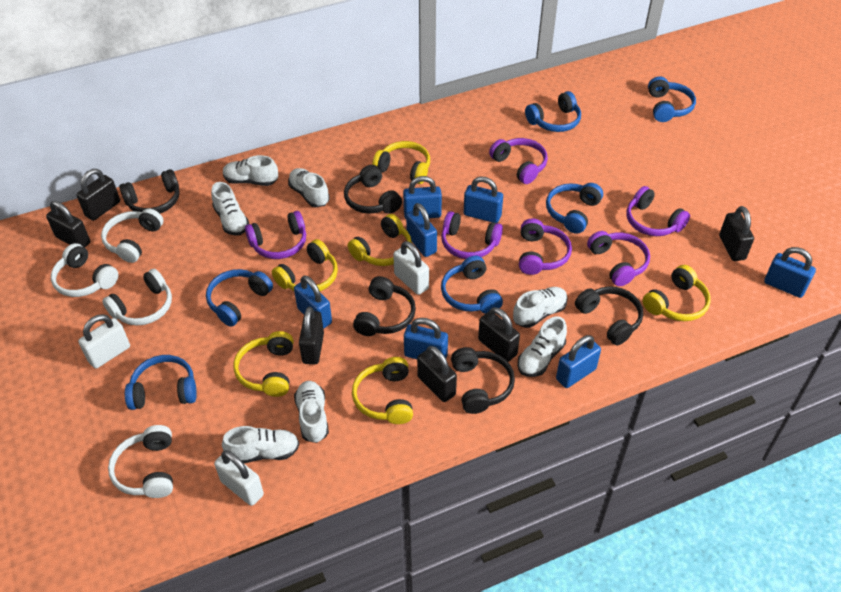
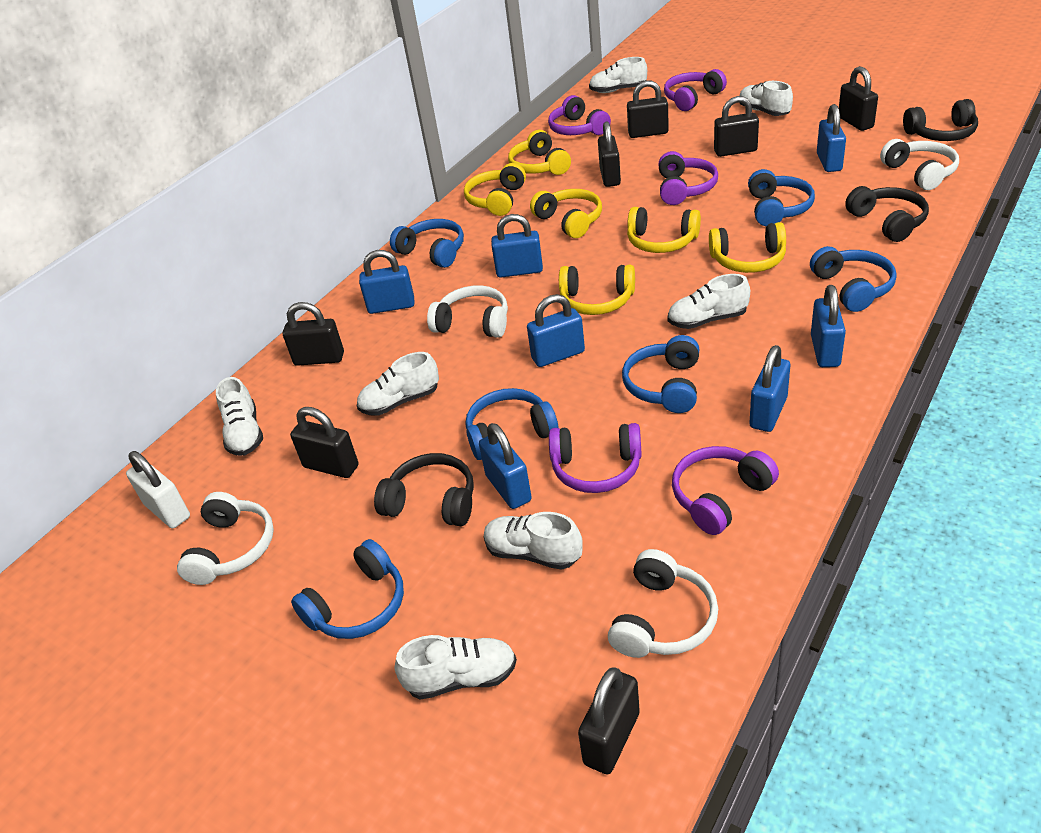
black headphones: [119,169,180,213] [344,165,402,214] [353,276,416,336] [451,347,515,414] [575,286,643,345] = 5 -> [374,453,474,526] [845,186,929,242] [903,99,978,141] = 3
black padlock: [46,201,90,247] [76,169,120,221] [299,307,324,364] [417,346,457,402] [478,307,520,362] [719,206,754,261] = 6 -> [283,302,344,366] [290,407,358,478] [578,667,640,775] [598,121,621,187] [627,80,669,138] [714,96,759,157] [839,66,878,131] = 7
purple headphones: [245,211,306,259] [441,211,503,259] [489,138,548,184] [519,219,572,275] [587,231,650,286] [626,186,690,236] = 6 -> [548,95,611,135] [549,423,642,493] [659,151,718,205] [664,69,727,111] [672,446,779,535] = 5
white padlock: [78,314,130,369] [214,450,264,506] [393,241,429,295] = 3 -> [126,451,190,528] = 1

